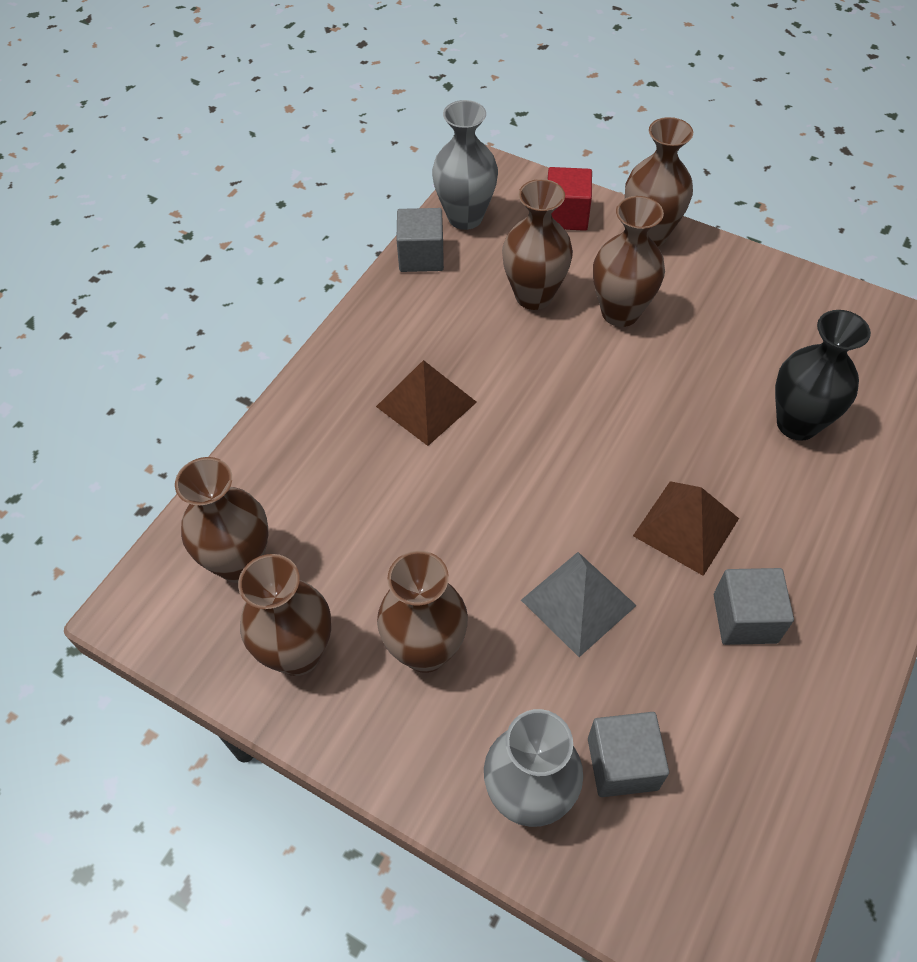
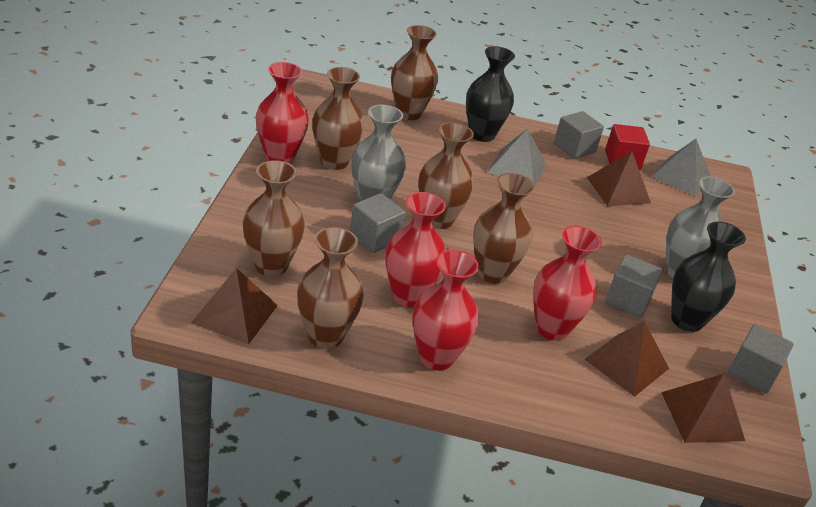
black vase: [775,310,871,441] = 1 -> [466,46,515,142] [671,221,746,332] = 2
brown pyramid: [376,360,477,446] [633,481,739,576] = 2 -> [191,268,278,344] [584,321,669,397] [587,151,651,206] [661,374,745,443] = 4
grey cube: [396,208,444,272] [588,712,669,797] [714,568,794,645] = 3 -> [350,193,406,253] [554,111,604,159] [605,255,663,318] [728,324,794,393] = 4
grey pyramid: [521,552,637,657] = 1 -> [488,128,546,187] [651,139,711,196] = 2
red vase: none = 0 -> [256,62,309,164] [385,192,446,307] [412,250,479,370] [533,226,602,341] = 4

